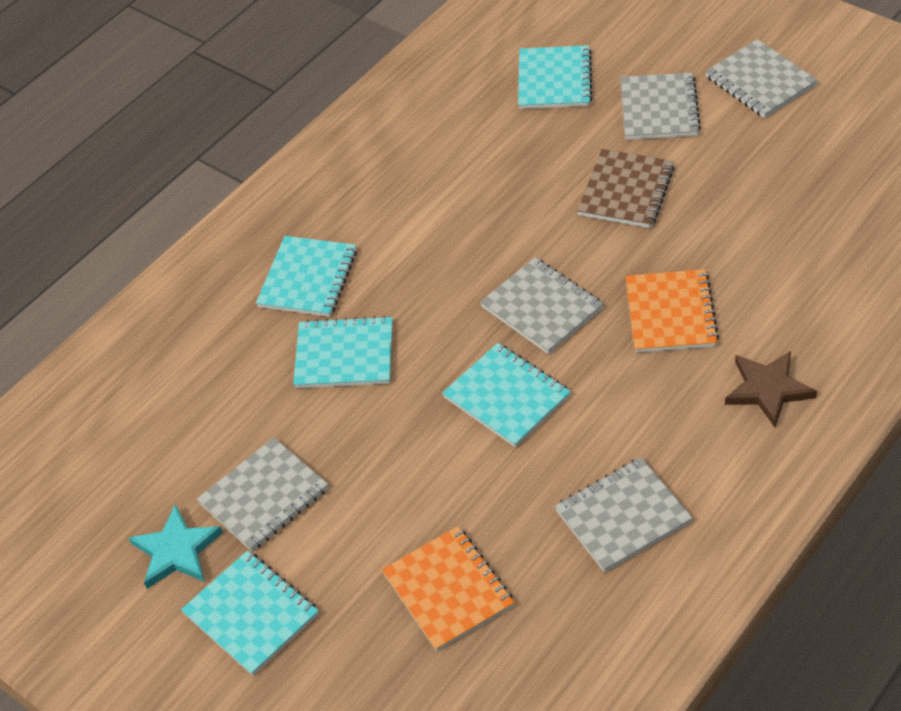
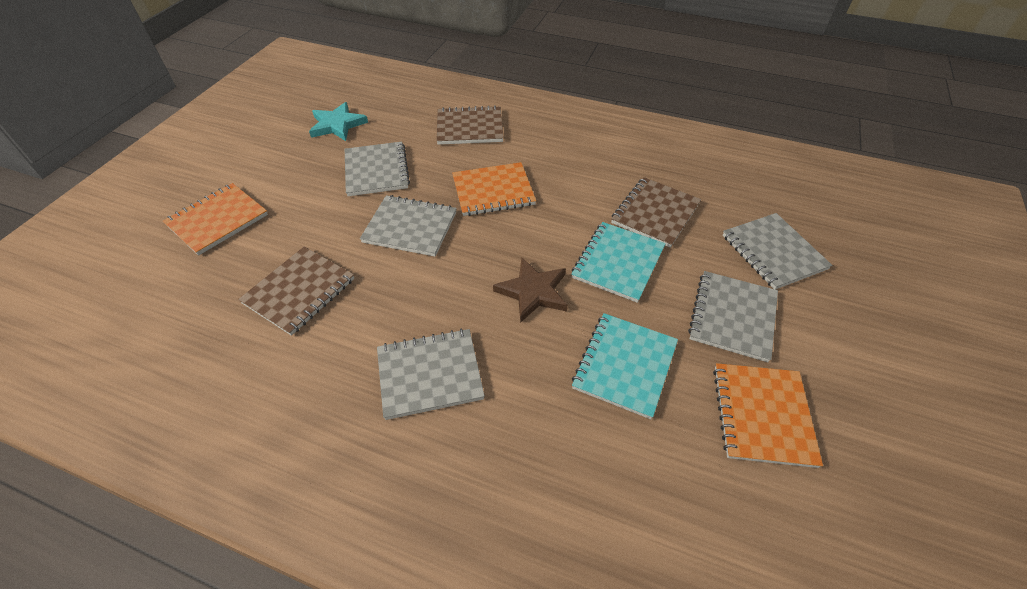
brown notebook: [577,149,675,228] = 1 -> [238,246,354,336] [436,105,504,145] [611,177,701,248] = 3
orange notebook: [382,526,514,651] [625,269,719,353] = 2 -> [163,183,268,256] [452,162,536,216] [713,363,823,468] = 3
turquoise notebook: [181,551,319,676] [256,236,357,317] [293,316,393,388] [442,343,571,447] [518,45,592,109] = 5 -> [571,222,666,303] [572,313,678,419] = 2

